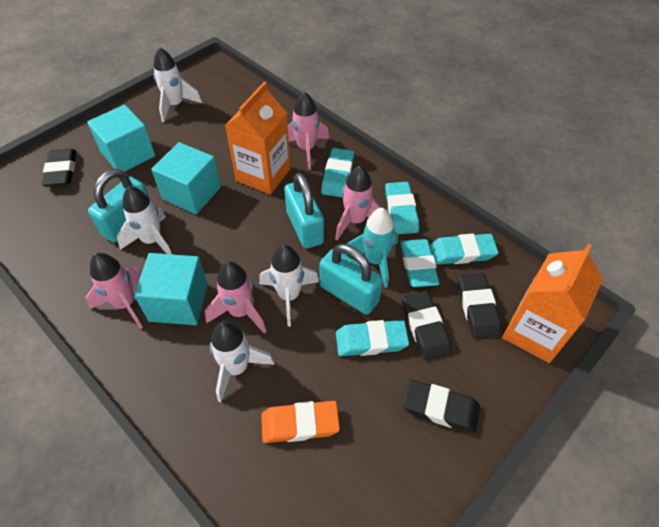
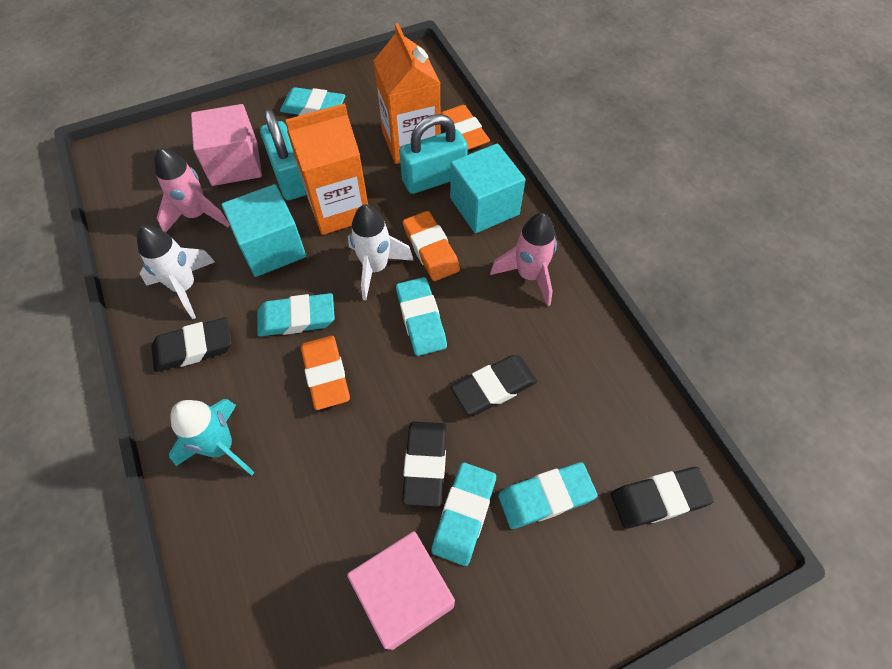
orange eraser: [261,401,340,443] = 1 -> [301,336,350,410] [403,211,460,281] [440,105,490,150] = 3
pink cube: none = 0 -> [191,104,262,186] [347,531,455,650] = 2
pink rocket: [86,253,143,329] [205,261,267,334] [288,92,329,169] [335,166,381,240] = 4 -> [154,147,230,233] [490,213,557,306] = 2
turquoise cube: [87,105,155,172] [134,253,208,325] [151,142,221,214] = 3 -> [222,184,306,277] [450,143,526,233] = 2
turquoise padlock: [88,169,150,243] [284,173,324,249] [319,244,383,315] = 3 -> [260,109,306,200] [399,114,468,194] = 2
white rocket: [117,186,172,254] [153,47,202,122] [210,321,275,402] [259,245,319,327] = 4 -> [137,225,215,319] [348,204,414,300] = 2

